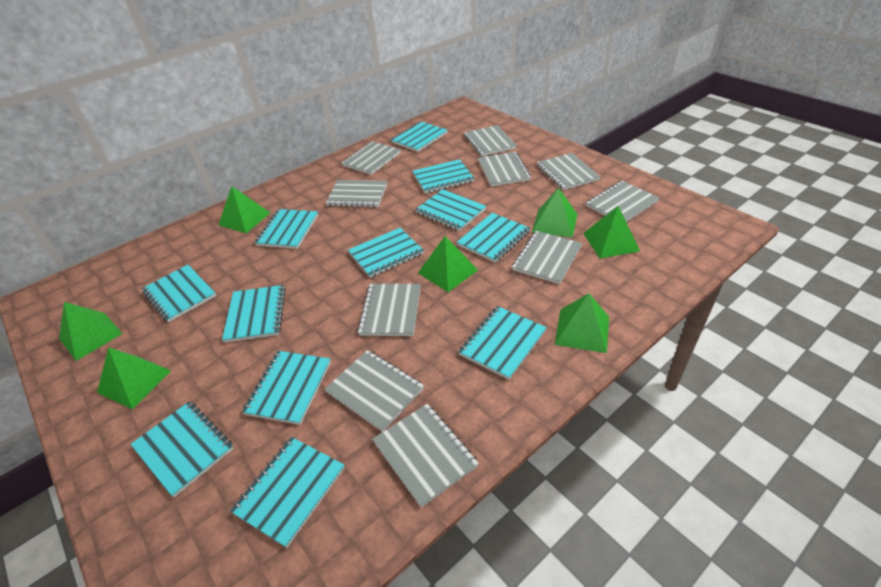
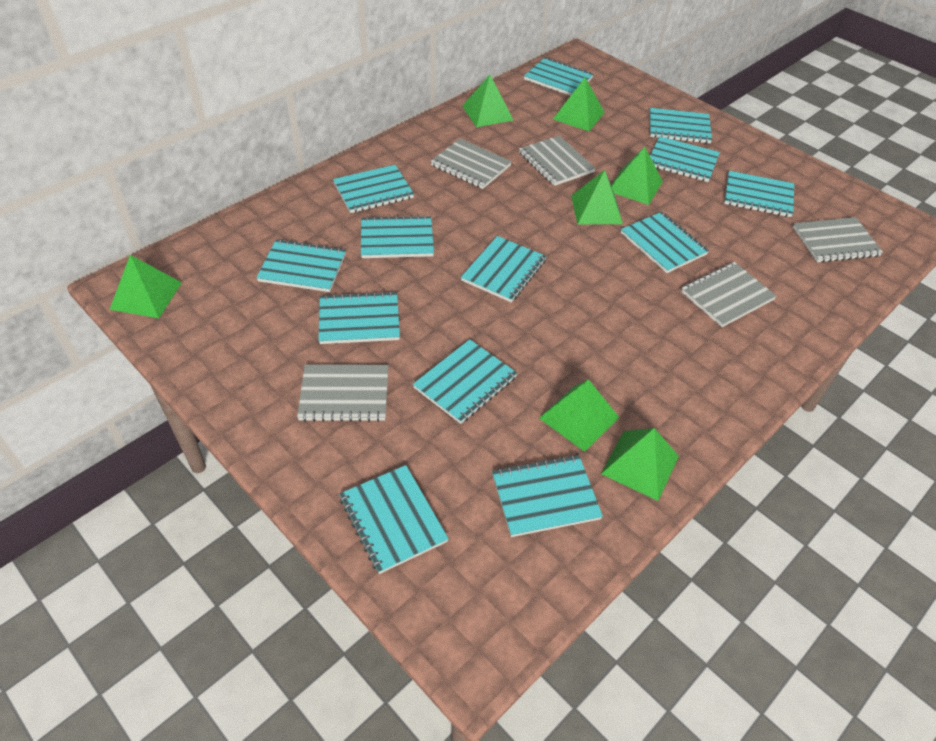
grey notebook: [325,350,424,432] [326,180,387,207] [342,141,401,175] [357,284,421,336] [372,404,479,508] [464,125,517,156] [478,152,531,187] [512,231,582,284] [537,153,600,190] [586,181,659,222] = 10 -> [297,365,388,422] [430,139,512,189] [519,136,596,186] [681,262,777,327] [793,217,883,263] = 5
turquoise notebook: [130,401,234,497] [142,265,216,322] [222,285,286,343] [230,437,345,548] [242,351,331,425] [255,209,318,249] [348,228,424,278] [391,121,448,152] [413,159,474,193] [415,189,486,231] [457,213,530,263] [458,306,547,380] = 12 -> [256,239,346,292] [319,291,400,344] [333,165,414,213] [339,465,449,574] [361,215,434,258] [413,339,517,424] [461,236,546,302] [492,455,603,537] [524,57,594,96] [621,212,709,273] [649,108,712,144] [650,136,720,182] [724,171,794,217] = 13

